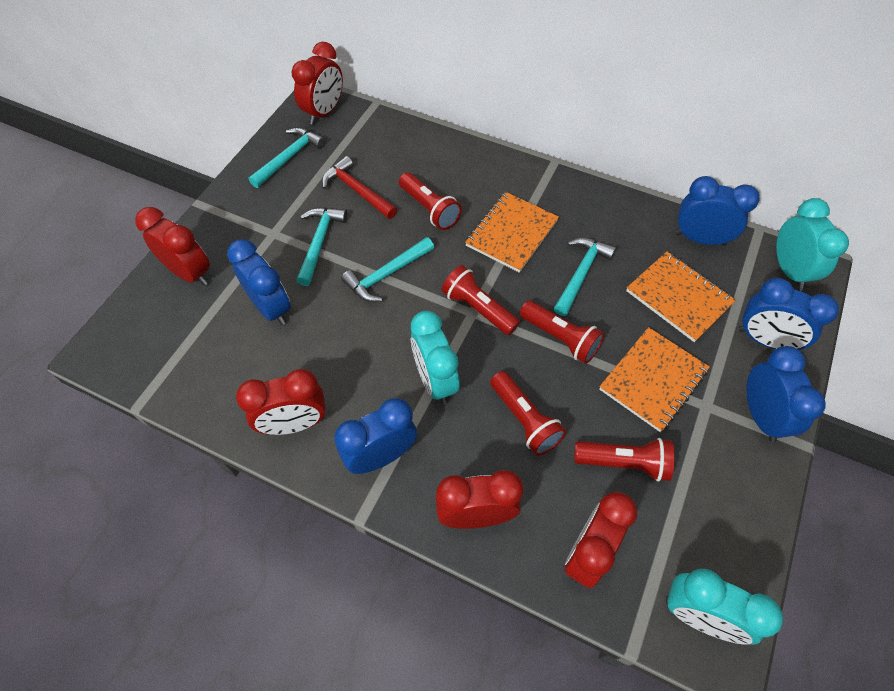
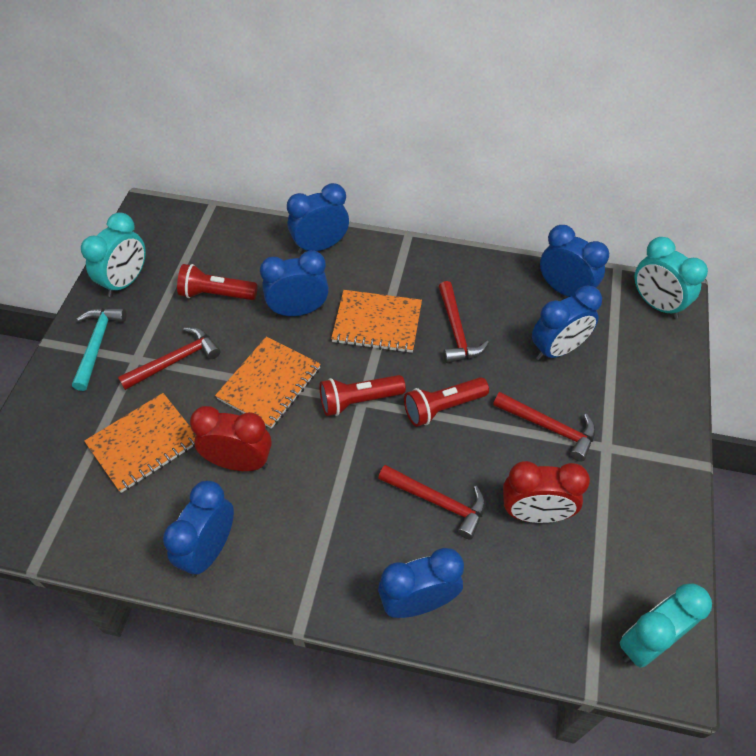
blue clock: [227,239,291,325] [334,398,417,474] [676,176,759,246] [739,278,839,350] [747,346,826,443] = 5 -> [163,481,234,577] [260,250,329,316] [287,183,349,254] [378,548,464,618] [532,285,602,361] [540,225,609,297] = 6
red clock: [135,207,210,286] [236,369,326,435] [292,42,343,125] [436,470,523,529] [564,492,637,588] = 5 -> [190,406,272,471] [503,461,590,523] = 2
red flashlight: [399,172,462,230] [441,265,520,335] [490,371,566,456] [520,301,604,364] [574,438,674,481] = 5 -> [177,264,257,300] [319,375,406,416] [404,377,489,427] = 3
red hammer: [322,156,397,219] = 1 -> [118,327,220,390] [378,465,485,540] [438,281,489,363] [493,392,596,462] = 4
turquoise hammer: [249,127,326,188] [296,207,347,286] [341,237,434,302] [554,238,616,316] = 4 -> [72,308,127,391] = 1

